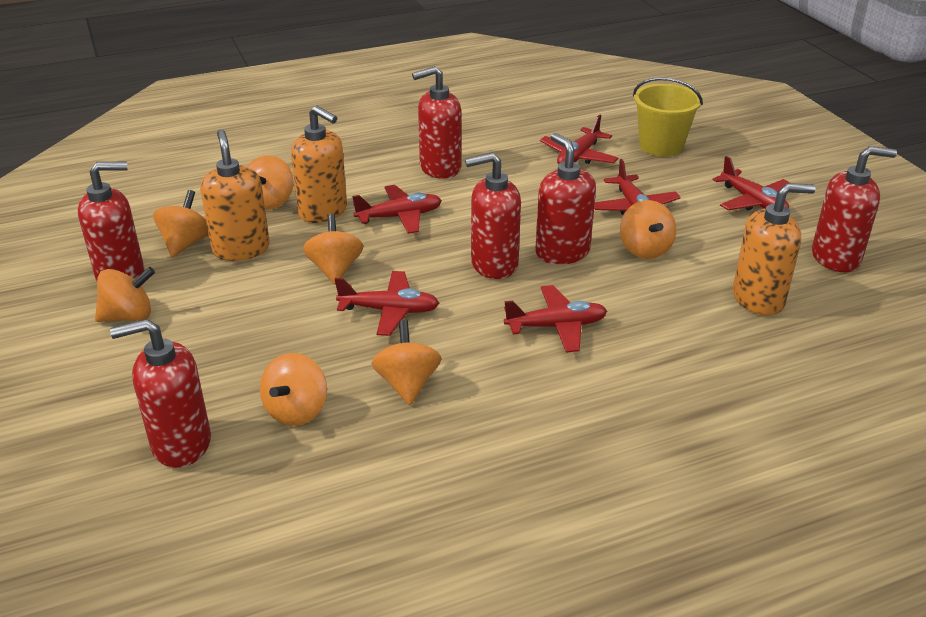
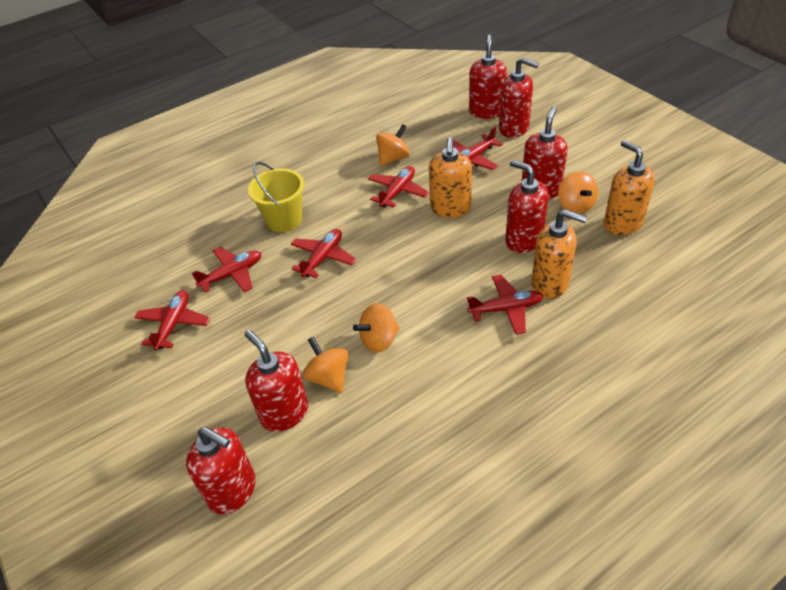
orange spinning top: [95,267,155,322] [153,190,209,257] [247,155,293,210] [260,353,327,426] [303,214,364,285] [371,320,441,405] [620,200,676,259] = 7 -> [303,337,348,393] [353,303,400,353] [376,124,410,167] [558,171,598,214] = 4

